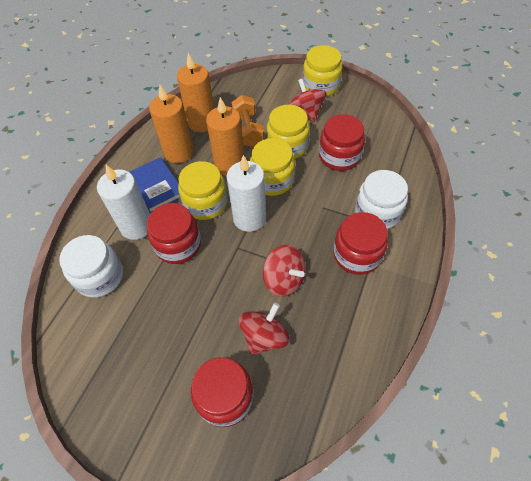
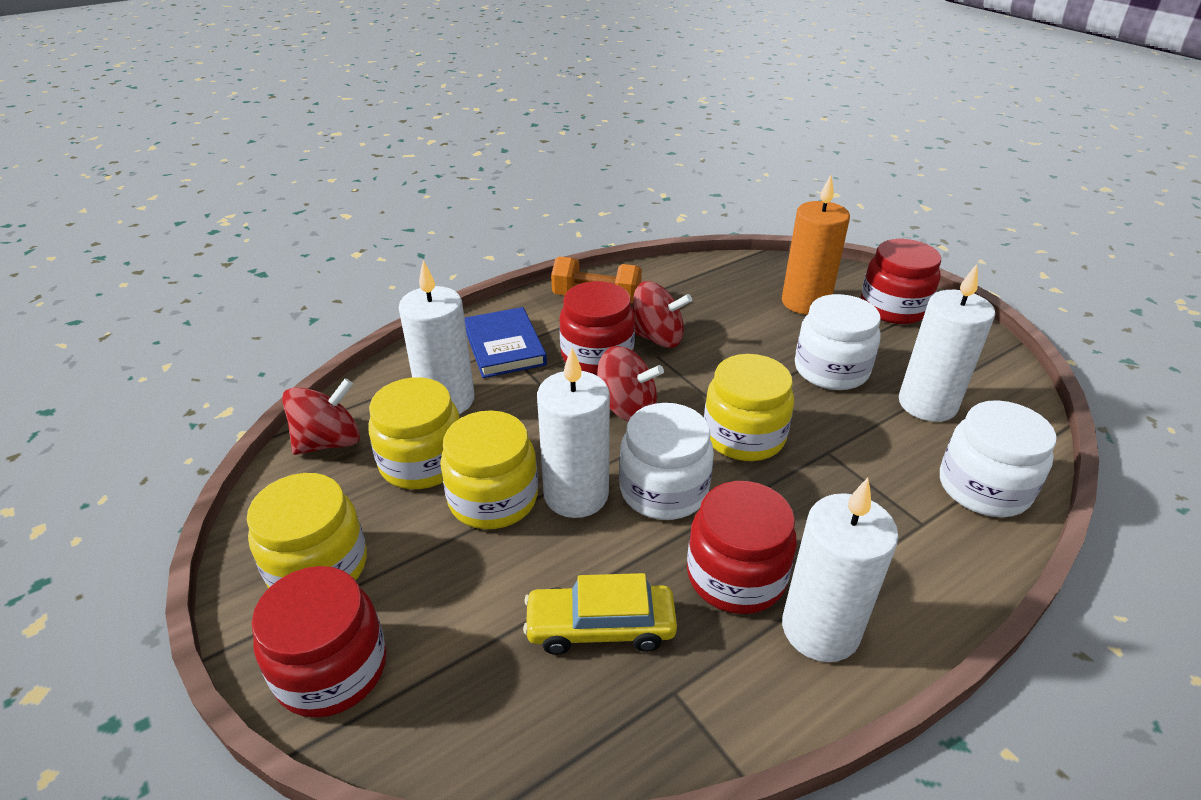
orange candle: [149,85,194,163] [177,53,214,132] [206,97,244,176] = 3 -> [782,175,850,315] = 1
white candle: [97,165,150,240] [226,155,266,232] = 2 -> [399,260,475,414] [537,348,610,518] [782,478,899,662] [899,264,995,422] = 4
white jar: [59,235,123,298] [355,170,408,229] = 2 -> [619,403,714,520] [795,294,881,390] [940,400,1056,517] = 3
yellow car: none = 0 -> [523,573,677,655] = 1

